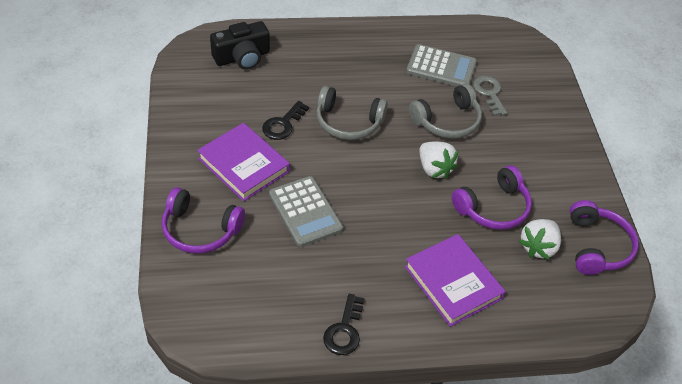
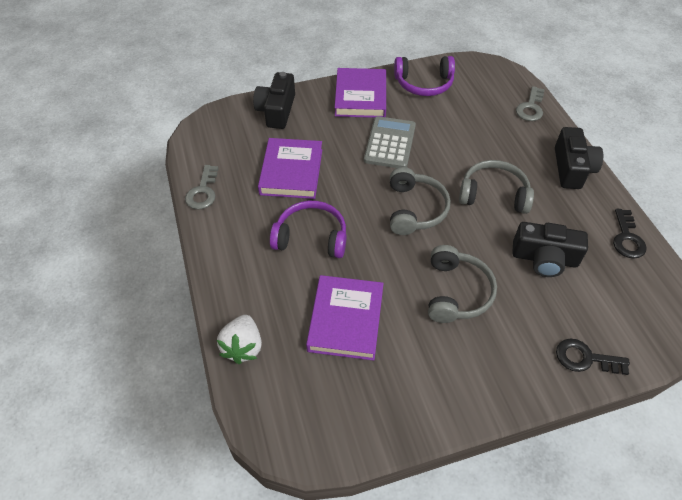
black camera: [210,21,270,70] = 1 -> [253,72,295,129] [512,222,588,277] [555,127,603,189] = 3
grey calculator: [269,176,343,247] [406,44,477,86] = 2 -> [364,116,416,168] = 1
grey headphones: [316,86,388,140] [409,83,482,139] = 2 -> [390,167,451,235] [428,245,497,323] [459,160,534,214] = 3
grey key: [473,76,507,116] = 1 -> [185,165,218,209] [516,86,545,121] = 2
purple book: [197,123,290,202] [405,234,506,327] = 2 -> [258,138,322,199] [306,275,384,361] [335,68,386,118] = 3
purple headphones: [162,187,245,254] [452,165,532,230] [570,200,639,275] = 3 -> [270,201,347,258] [394,56,455,96] = 2
white strawberry: [420,142,458,179] [519,219,561,260] = 2 -> [217,315,262,364] = 1

